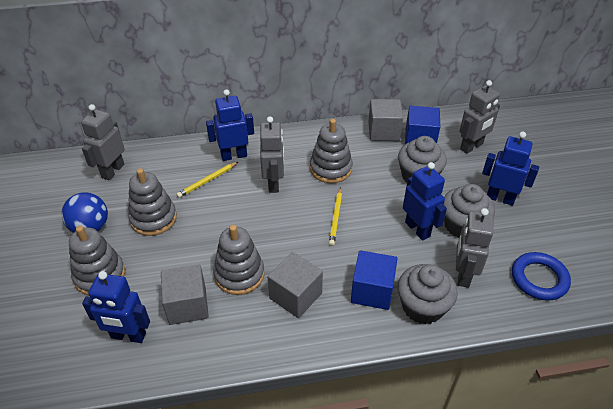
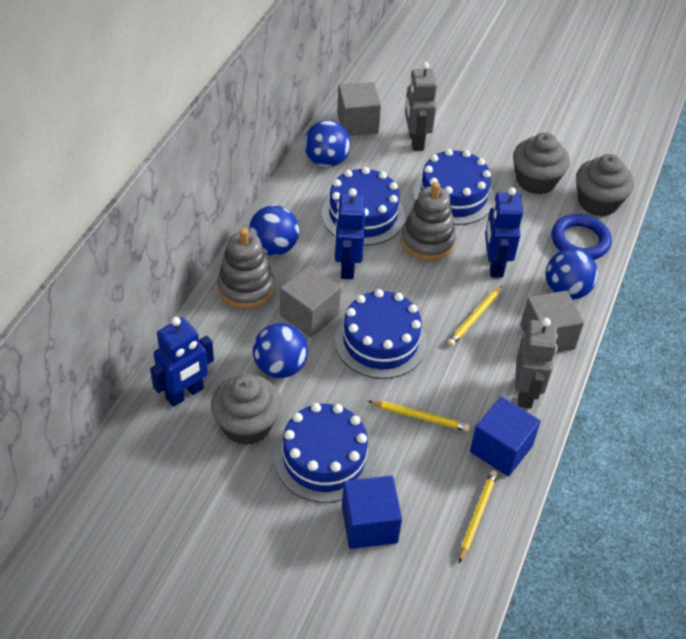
blue ball: [62,193,108,233] = 1 -> [249,205,299,256] [253,323,308,378] [304,120,350,167] [546,249,598,300] = 4
blue cake: none = 0 -> [274,403,375,503] [322,167,405,245] [335,289,427,379] [413,149,495,225] = 4
blue robot: [82,271,150,343] [206,89,254,161] [403,162,447,240] [482,132,539,206] = 4 -> [150,317,214,407] [335,188,365,279] [485,187,523,278] = 3
grey robot: [81,104,125,180] [260,116,284,193] [456,208,493,288] [460,80,500,154] = 4 -> [405,62,437,151] [515,318,558,409] = 2
grey stacking toy: [69,226,125,295] [128,168,177,236] [213,225,265,295] [310,119,353,183] = 4 -> [217,228,274,309] [401,182,456,261] = 2
yellow pencil: [176,162,238,198] [329,187,342,246] = 2 -> [368,401,470,431] [447,286,502,346] [459,470,498,563] = 3

